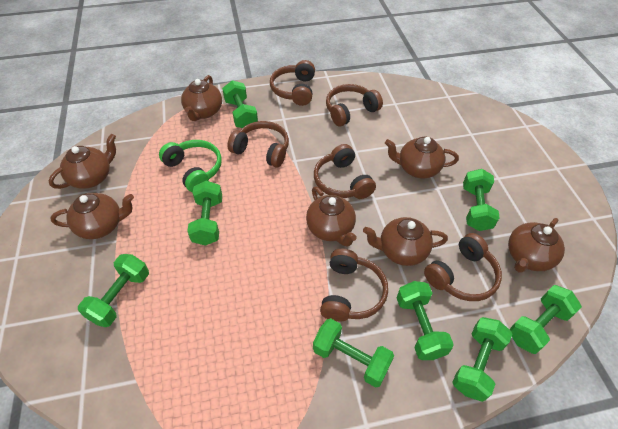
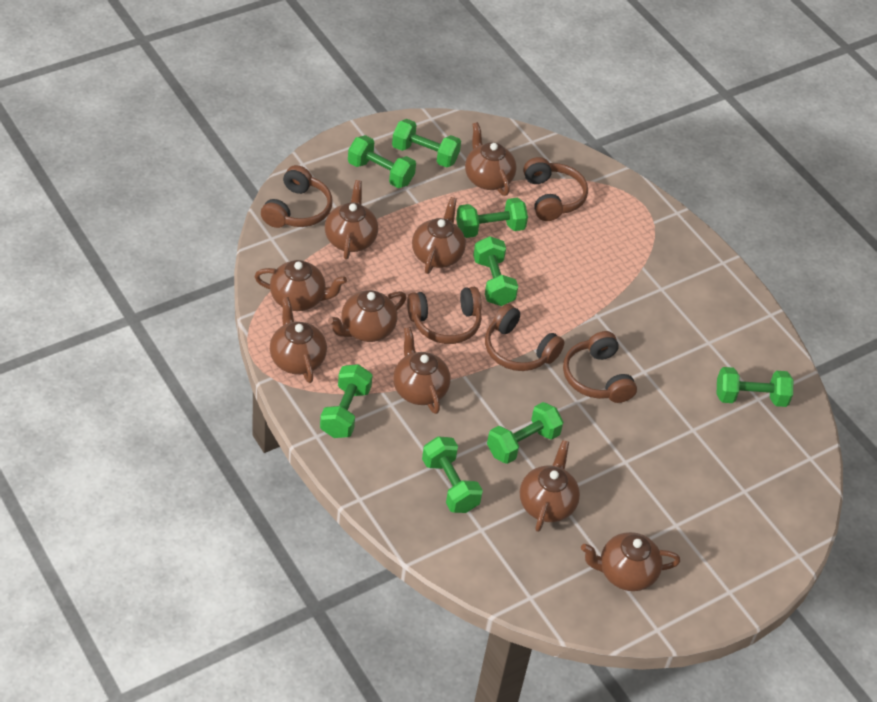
brown headphones: [227,121,289,168] [270,60,315,106] [314,144,376,199] [320,249,388,322] [326,84,383,126] [424,233,502,301] = 6 -> [261,165,333,228] [407,287,482,344] [485,304,565,371] [523,157,588,221] [563,331,637,403] = 5
brown teapot: [49,134,116,189] [50,193,134,239] [181,75,222,121] [306,187,357,247] [363,217,448,266] [385,137,459,178] [508,218,565,272] = 7 -> [254,260,347,311] [270,297,327,383] [325,180,378,259] [328,290,406,342] [393,327,451,414] [412,197,466,274] [465,122,516,196] [520,440,580,532] [581,532,681,591] = 9
green headphones: [159,140,222,192] = 1 -> none = 0

